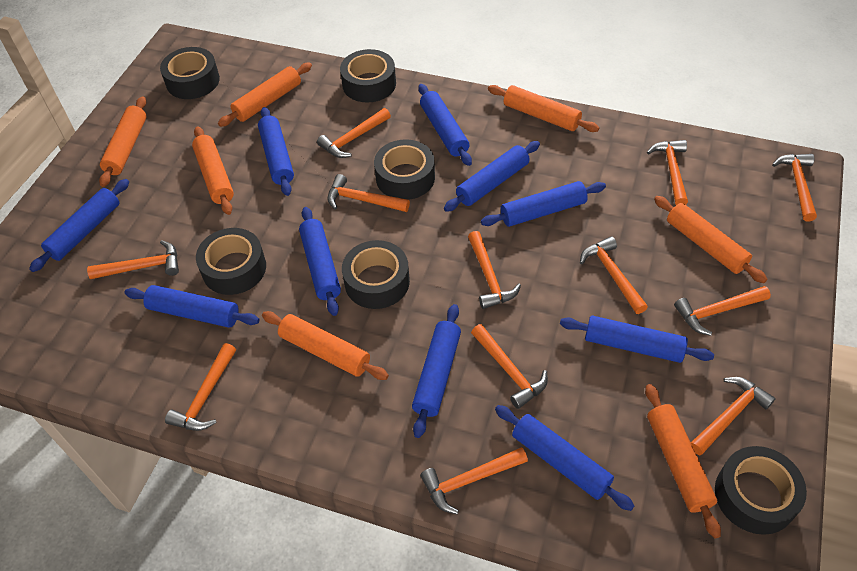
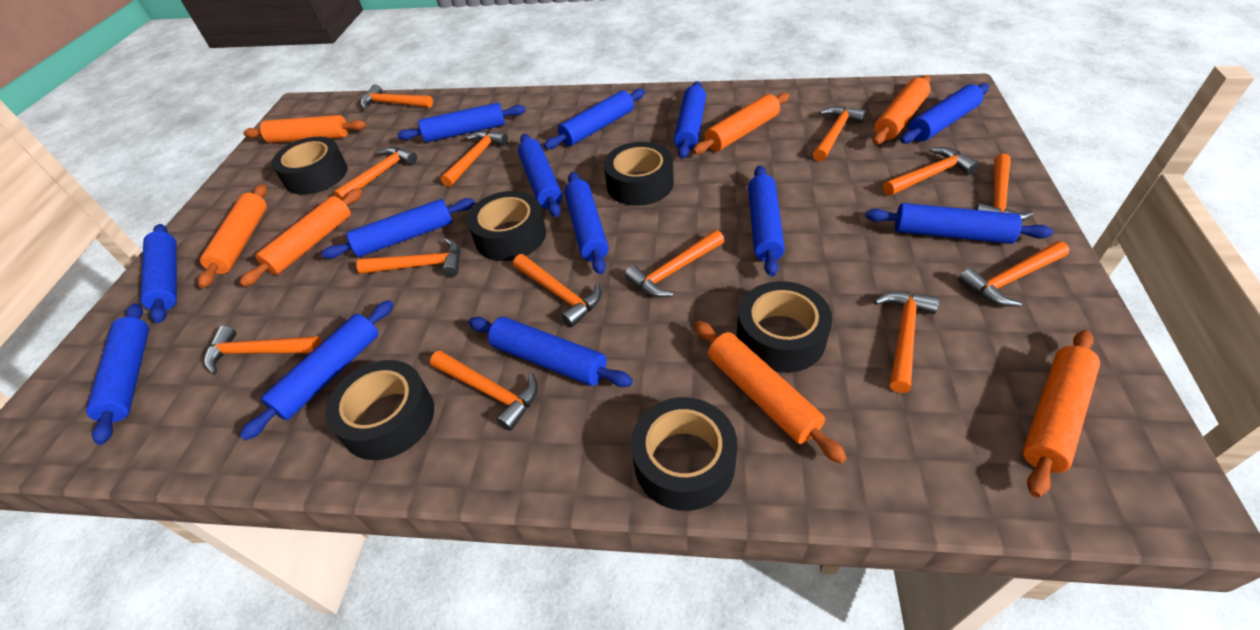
blue rolling pin: [29,179,129,272] [125,285,259,328] [258,107,294,196] [299,207,341,316] [412,304,461,438] [418,84,472,166] [444,141,540,212] [481,181,606,227] [495,405,634,511] [560,315,714,363] = 10 -> [86,303,149,445] [140,224,177,323] [239,300,394,441] [321,198,475,259] [397,103,526,142] [469,317,633,387] [518,134,562,217] [544,89,645,149] [564,172,609,274] [674,81,706,159] [748,166,785,277] [865,203,1053,244] [900,83,989,144] = 13
orange hammer: [87,240,179,279] [165,343,236,431] [317,108,391,158] [327,174,410,212] [420,447,528,514] [468,231,521,309] [471,324,548,409] [580,236,648,314] [647,140,688,205] [674,286,771,336] [691,377,776,455] [772,154,817,222] = 12 -> [204,326,322,375] [334,147,417,200] [356,238,460,277] [361,84,433,109] [430,351,538,431] [441,131,508,187] [513,254,601,327] [625,230,724,298] [813,106,866,162] [874,291,939,393] [883,147,979,196] [958,241,1069,307] [975,153,1034,221] = 13

